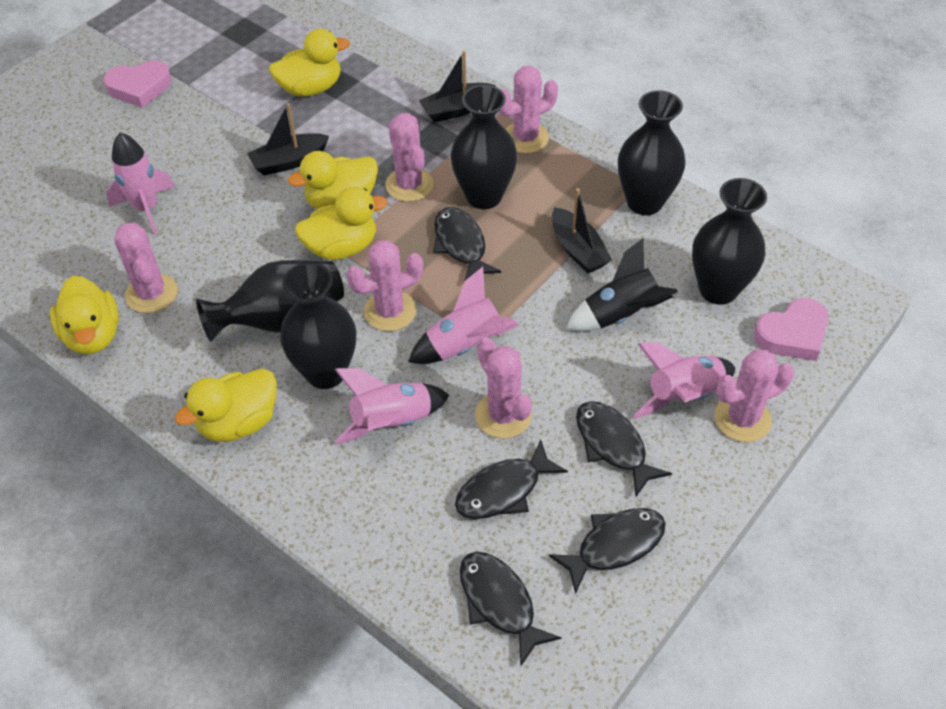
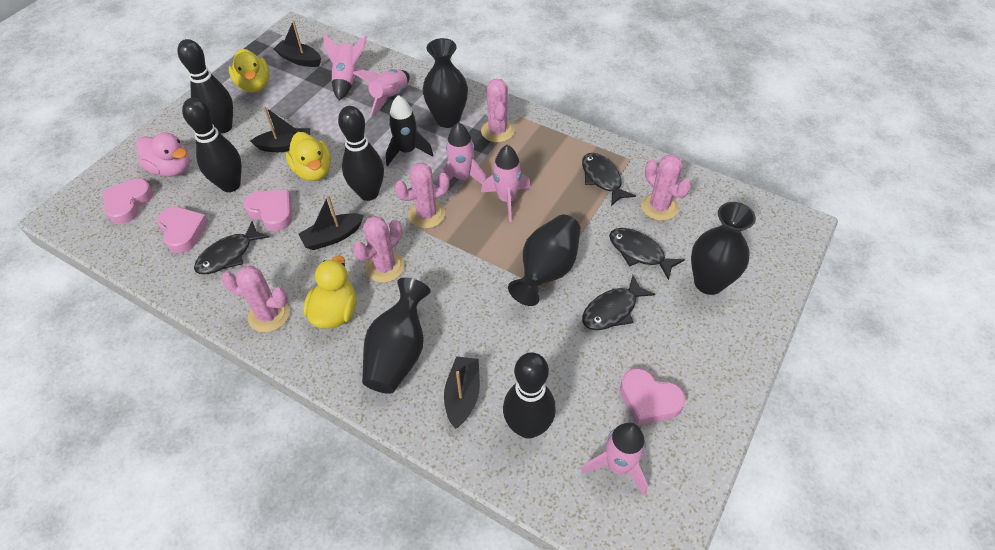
black boat: [247,103,329,175] [419,51,496,122] [552,188,612,273] = 3 -> [250,106,310,152] [273,21,321,67] [298,195,364,250] [444,357,480,429] = 4
black bowling pin: none = 0 -> [177,39,233,133] [182,98,242,192] [338,106,384,201] [503,352,556,439] = 4
black fish: [433,207,501,280] [455,439,568,519] [460,552,562,666] [549,508,666,594] [576,401,672,497] = 5 -> [194,221,269,274] [582,153,636,206] [582,275,655,330] [609,228,684,280] = 4
black vase: [196,260,344,342] [280,262,356,389] [451,85,517,209] [618,90,686,215] [692,178,767,305] = 5 -> [362,278,431,394] [423,38,468,128] [508,215,581,306] [691,202,756,295] = 4
pink cactus: [114,223,178,313] [347,240,423,331] [385,113,433,202] [475,337,532,439] [499,66,558,154] [714,350,795,442] = 6 -> [221,265,289,332] [353,216,405,283] [394,163,450,229] [481,78,515,143] [641,154,691,221] = 5
pink duck: none = 0 -> [136,133,190,177] = 1
pink heart: [103,61,172,108] [754,298,828,361] = 2 -> [103,179,153,224] [157,207,209,253] [244,190,292,231] [620,368,686,425] = 4
pink rocket: [106,133,175,235] [334,368,449,445] [408,267,519,364] [633,342,735,419] = 4 -> [323,34,367,101] [353,69,410,117] [441,122,486,184] [481,145,531,222] [582,422,648,496] = 5
yellow duck: [50,276,119,355] [175,368,277,442] [269,29,350,96] [288,151,378,209] [295,187,388,260] = 5 -> [229,49,269,92] [286,132,331,181] [303,255,356,329] = 3

